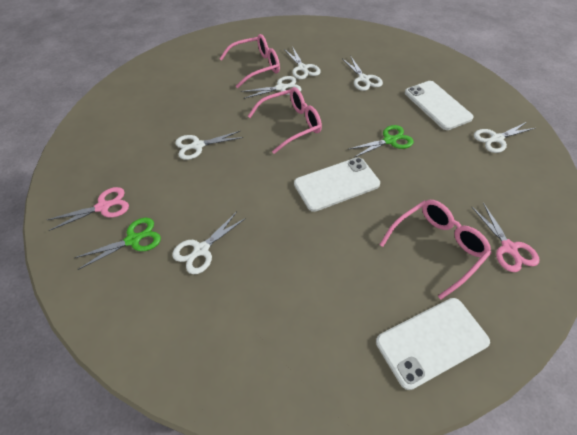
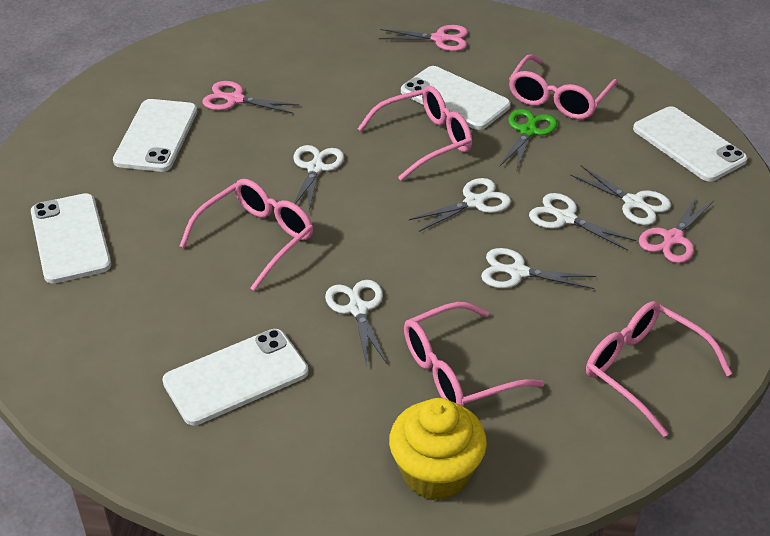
green scissors: [75,218,161,270] [349,125,414,158] = 2 -> [500,109,557,171] = 1
pink glasses: [219,34,280,88] [248,87,322,154] [379,200,491,299] = 3 -> [180,179,313,291] [358,86,472,181] [404,302,544,407] [509,54,618,119] [586,301,732,437] = 5
pink scissors: [47,187,129,231] [472,203,539,272] = 2 -> [203,81,299,114] [379,25,468,51] [639,195,714,263] = 3
white phone: [294,157,380,212] [376,298,490,390] [405,81,473,130] = 3 -> [31,193,111,284] [113,99,197,172] [162,329,308,425] [401,66,511,130] [633,106,748,181] = 5
yellow cupcake: none = 0 -> [389,398,487,500] = 1

